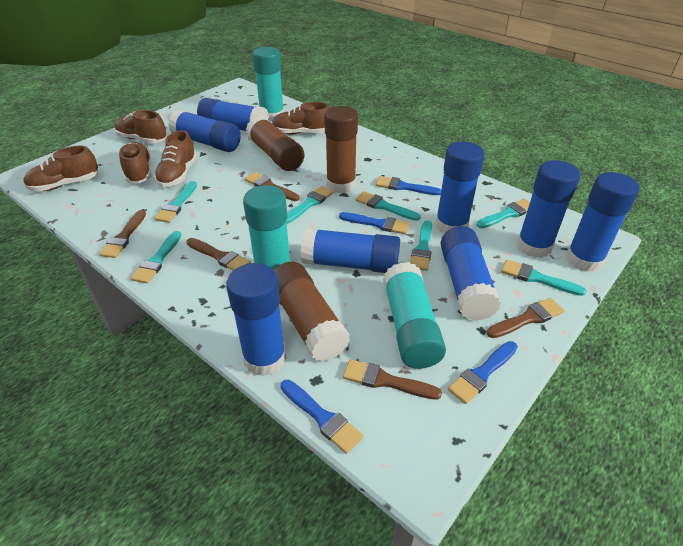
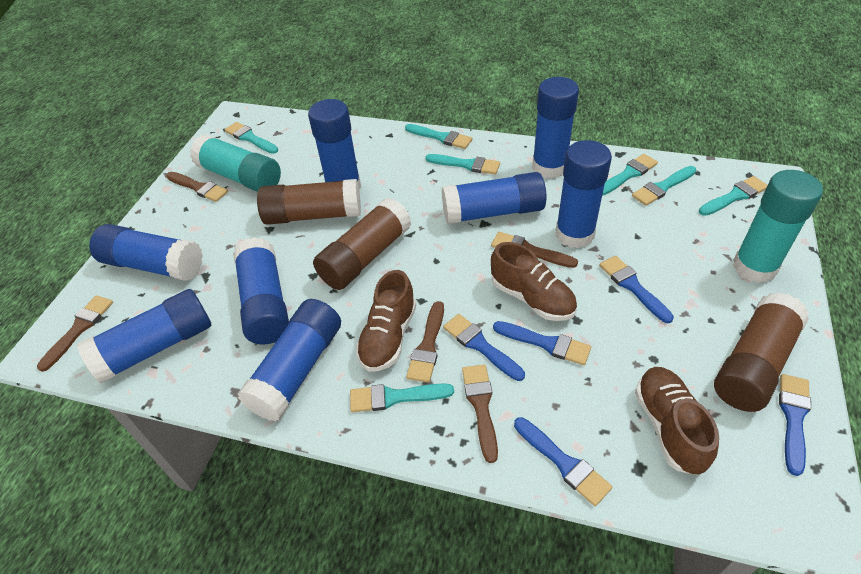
blue brush: [281,380,363,454] [339,212,410,234] [375,176,441,195] [448,341,518,404] = 4 -> [443,314,525,381] [493,321,591,365] [514,417,612,506] [599,256,674,323] [779,374,811,476] = 5
brown shoe: [23,145,98,192] [114,110,167,144] [119,142,151,183] [154,130,197,187] [272,102,330,135] = 5 -> [356,270,416,372] [491,242,577,321] [635,367,719,475] = 3
turquoise glue stick: [243,185,291,270] [252,47,284,121] [383,262,446,369] = 3 -> [190,134,281,192] [733,170,823,283] = 2

